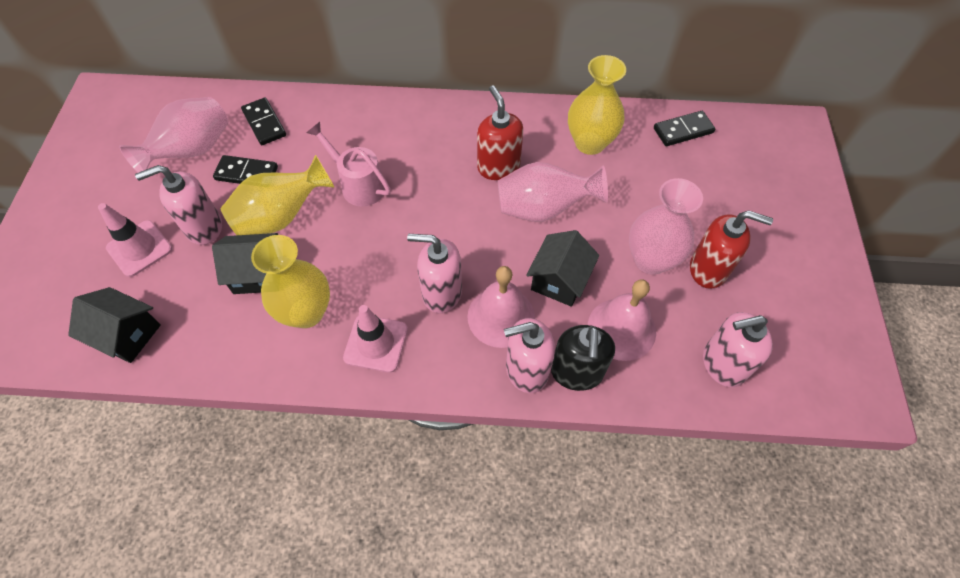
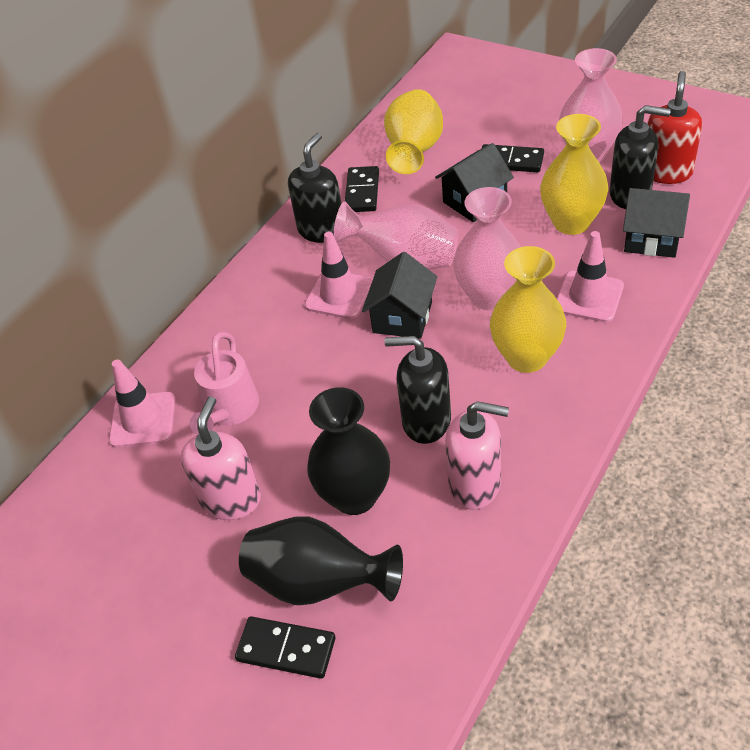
black soap dispenser: [551,325,615,391] = 1 -> [288,133,342,243] [384,336,451,444] [610,105,671,209] = 3
black vase: none = 0 -> [239,516,403,605] [307,387,390,515] = 2
pink bell: [467,266,535,348] [588,279,656,361] = 2 -> none = 0
pink soap dispenser: [135,165,222,245] [407,234,462,313] [504,318,555,393] [703,312,773,387] = 4 -> [181,397,261,520] [445,401,509,510] = 2
pink traffic cone: [98,203,172,277] [343,305,408,373] = 2 -> [109,360,175,448] [305,232,373,319] [556,231,624,322] = 3
red soap dispenser: [477,85,523,180] [690,210,773,289] = 2 -> [647,71,702,184] = 1

